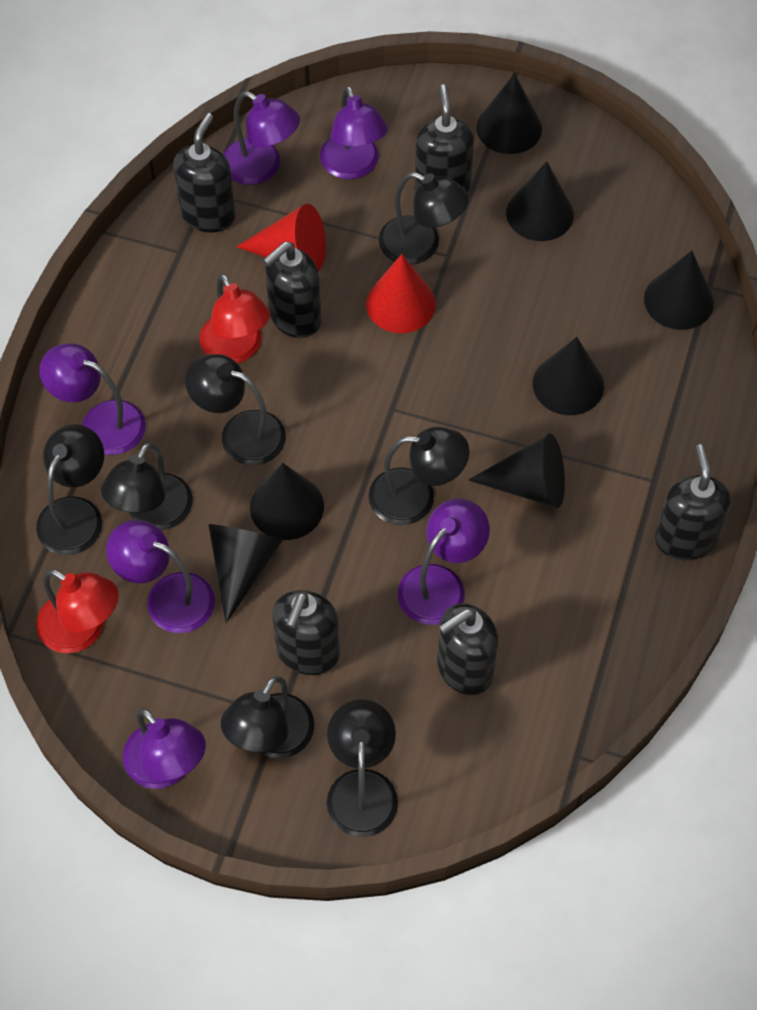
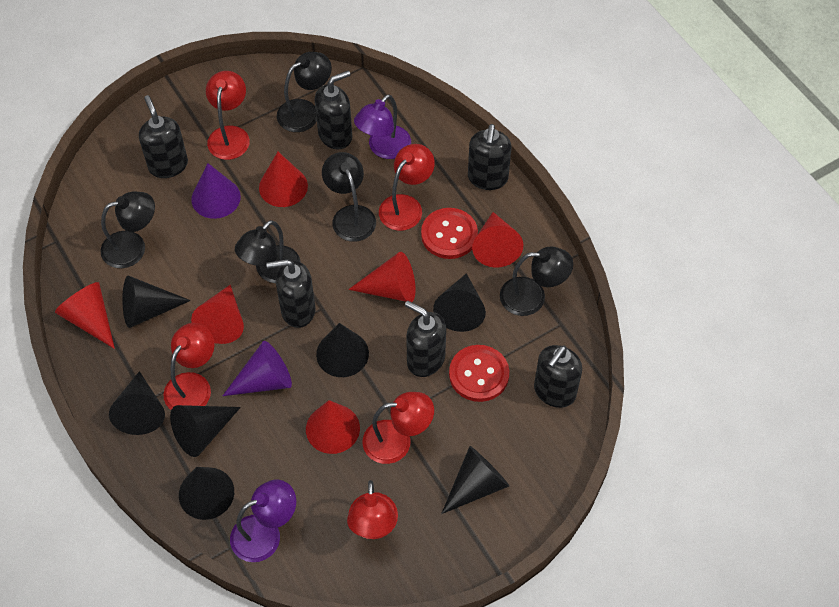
black lamp: [36,424,104,555] [101,443,193,530] [185,354,286,465] [221,676,315,759] [327,699,398,837] [369,427,469,525] [379,172,469,265] = 7 -> [100,192,155,268] [235,220,301,283] [277,52,332,132] [322,152,376,242] [500,247,573,316] = 5
purple cone: none = 0 -> [191,163,241,219] [223,341,292,396] = 2
purple lamp: [39,344,146,455] [106,520,215,633] [123,708,206,789] [223,91,300,185] [320,86,388,179] [398,498,490,625] = 6 -> [230,480,296,562] [354,94,411,159] = 2
red button: none = 0 -> [421,208,478,259] [449,345,509,402] = 2
red cone: [236,204,326,272] [366,254,436,333] = 2 -> [55,282,115,349] [191,285,244,344] [259,152,308,207] [306,400,360,454] [348,252,416,302] [472,212,523,268] = 6
red lamp: [36,569,119,654] [200,273,270,363] = 2 -> [163,323,215,410] [206,71,250,160] [347,480,398,539] [362,392,434,464] [379,144,435,231] = 5

